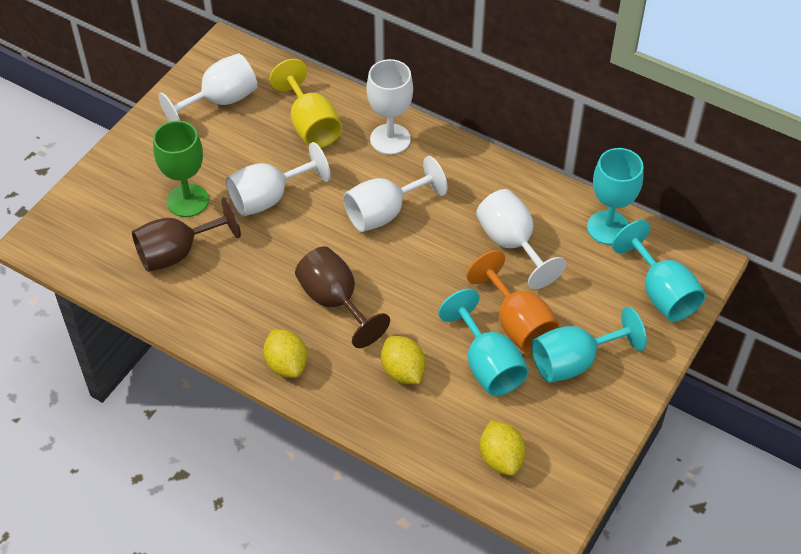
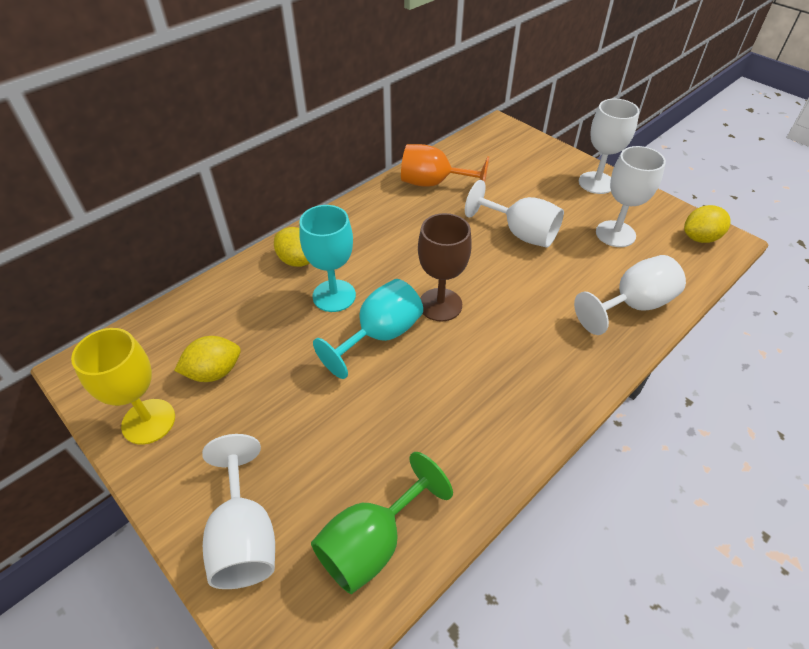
brown goblet: [132,197,241,272] [295,246,390,348] = 2 -> [418,213,472,321] = 1
turquoise goblet: [438,289,529,396] [532,307,647,383] [587,148,644,245] [612,220,706,322] = 4 -> [299,205,356,312] [313,279,423,379] = 2

